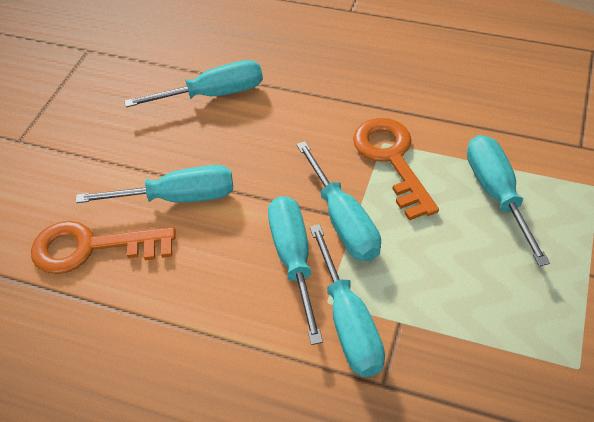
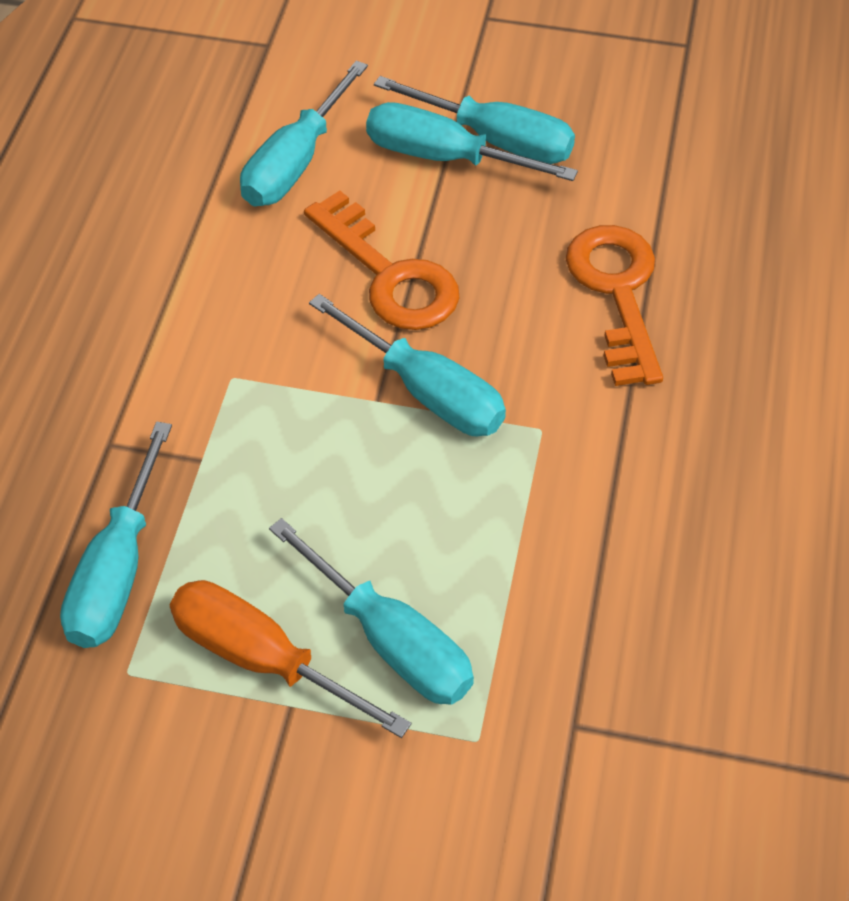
orange screwdriver: none = 0 -> [170,580,411,738] = 1

